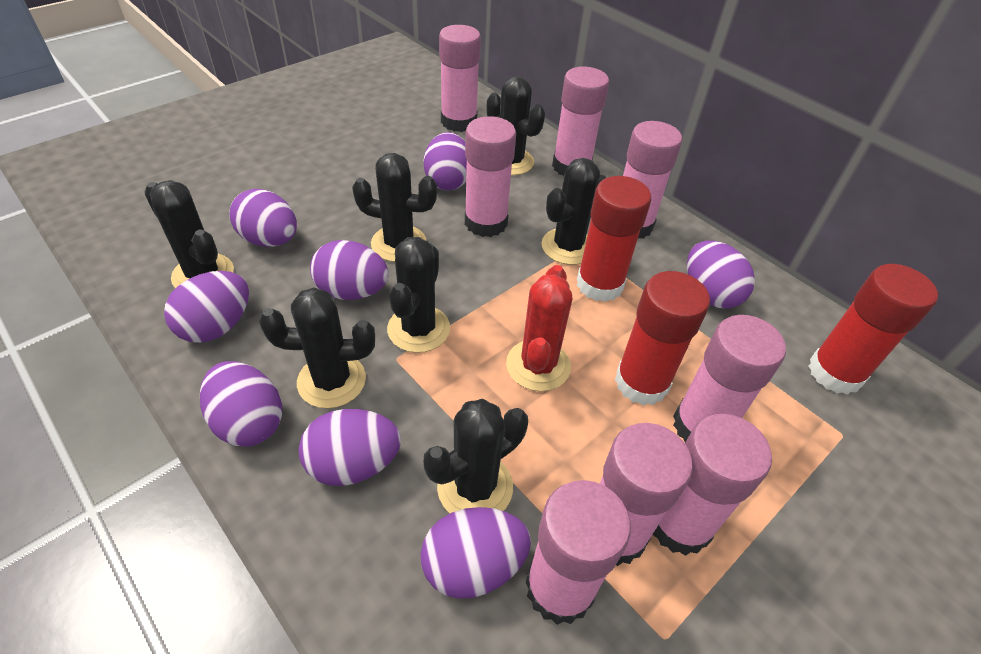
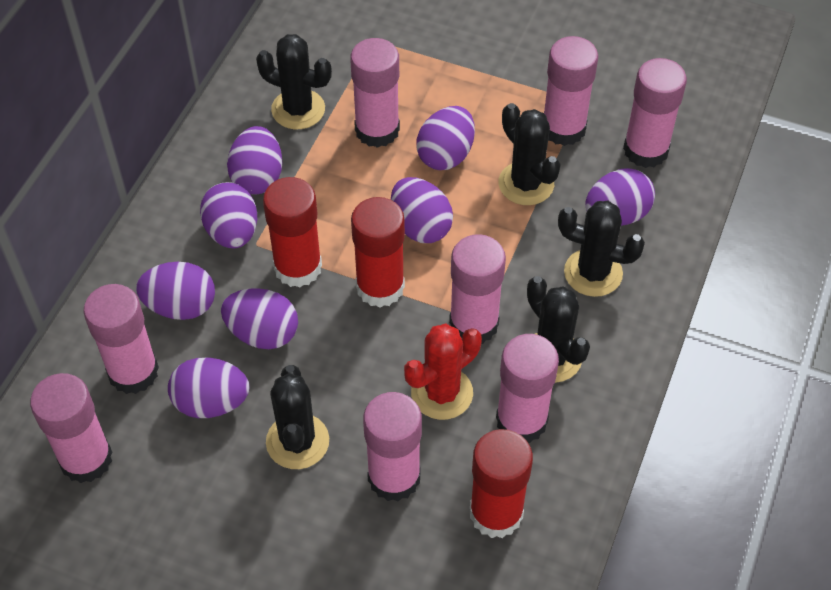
black cactus: [144,180,234,288] [259,287,375,408] [352,153,437,262] [387,237,450,353] [424,399,528,513] [487,76,545,175] [541,158,606,265] = 7 -> [256,34,332,129] [266,365,329,469] [498,103,561,205] [527,276,590,383] [558,201,645,297] = 5

